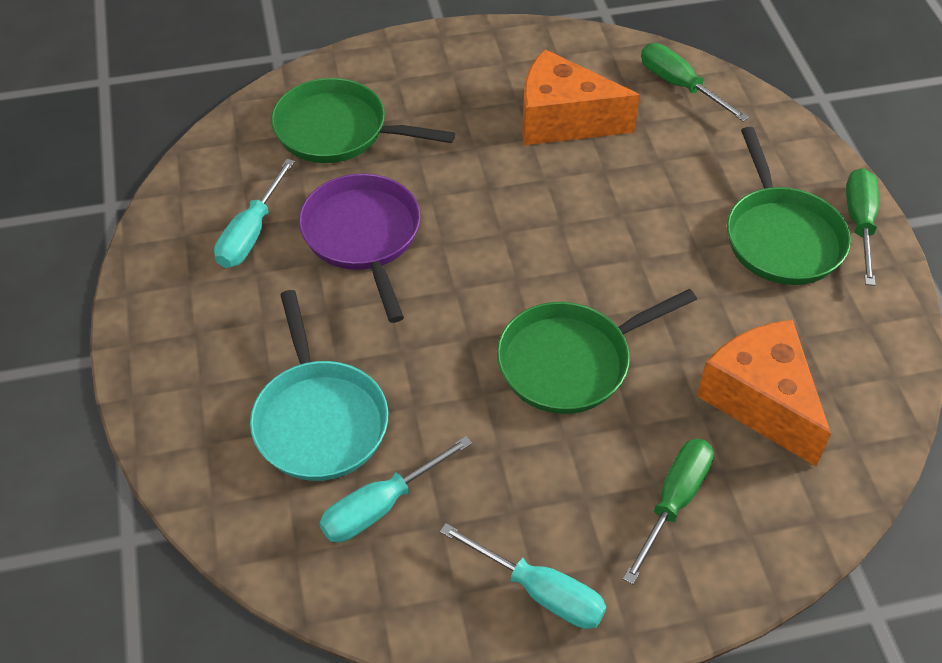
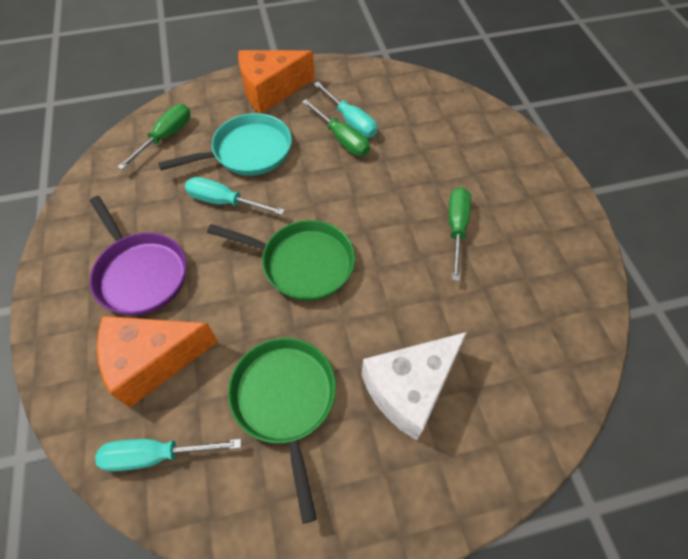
green pan: [271,78,455,163] [497,289,697,414] [727,127,851,285] = 3 -> [207,220,355,301] [228,338,336,524] = 2
white cheese: none = 0 -> [362,332,467,440] = 1

